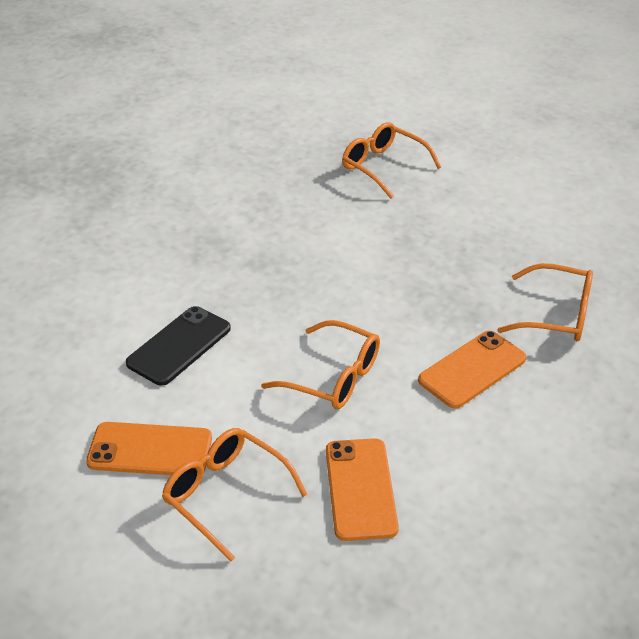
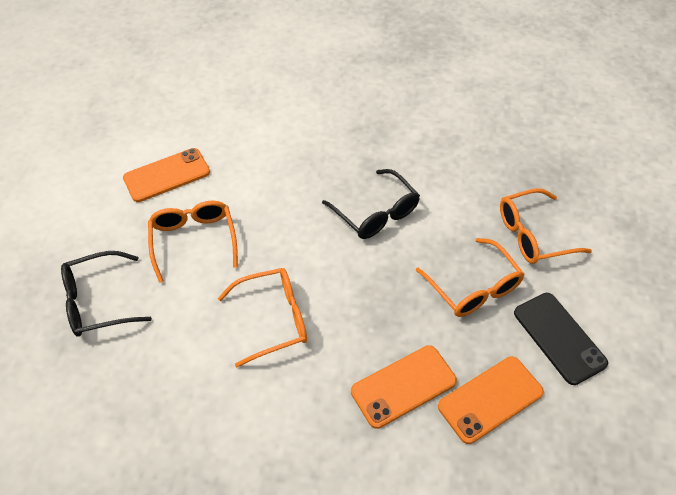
black glasses: none = 0 -> [61,251,152,336] [322,169,420,239] = 2

